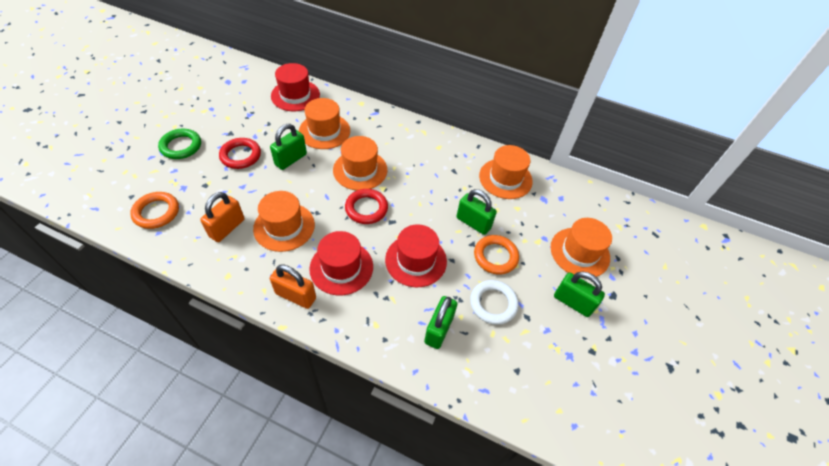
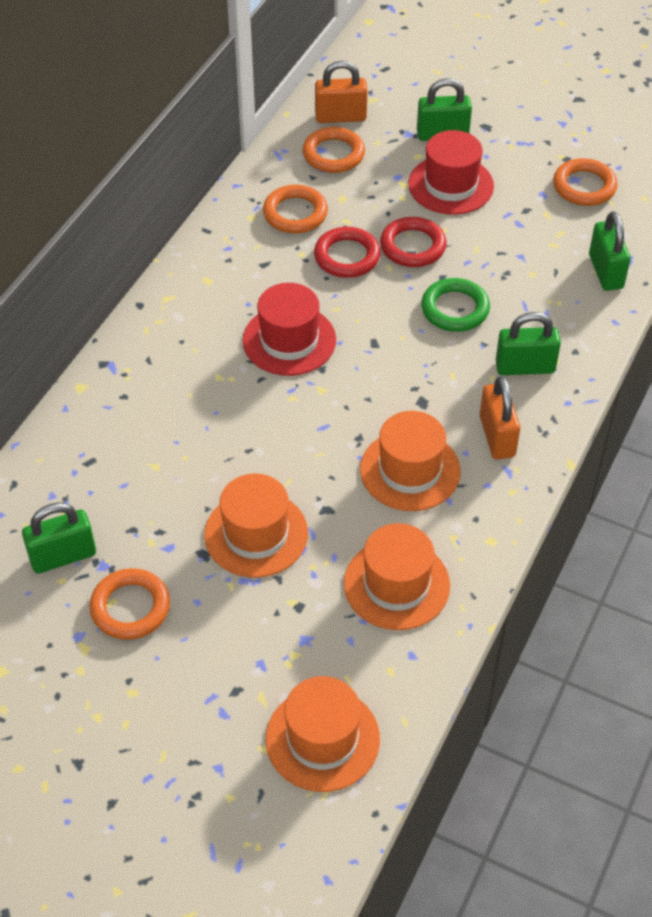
orange hat: [253,191,315,252] [299,98,350,149] [333,136,387,190] [479,145,533,199] [551,218,612,277] = 5 -> [204,474,308,578] [266,676,380,792] [344,523,450,630] [360,411,461,511] = 4
orange ring: [130,192,179,229] [474,235,519,275] = 2 -> [90,568,170,640] [263,185,328,234] [303,127,365,173] [553,158,618,206] = 4
red hat: [271,63,320,111] [309,231,373,295] [385,224,447,287] = 3 -> [242,283,336,376] [408,130,494,215] = 2
white ring: [470,280,519,325] = 1 -> none = 0

